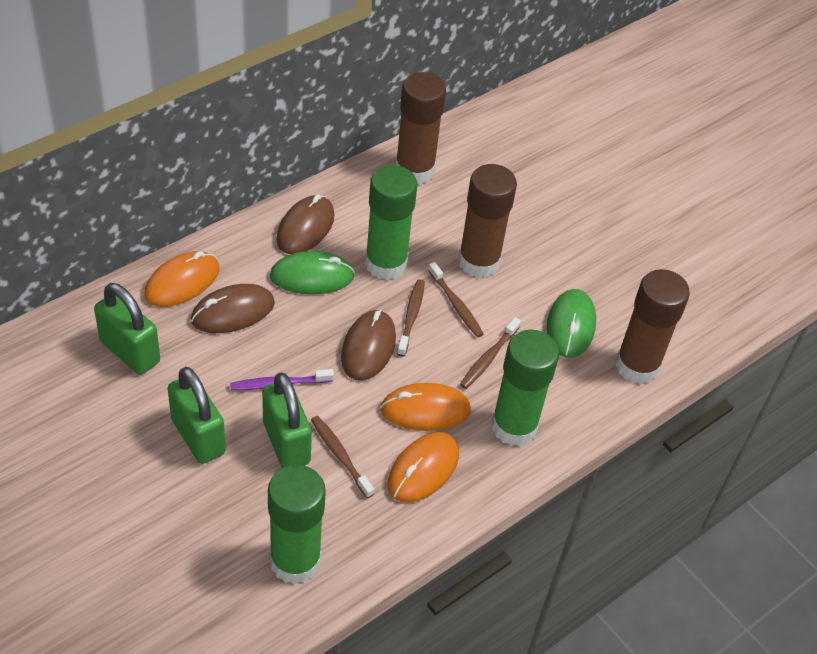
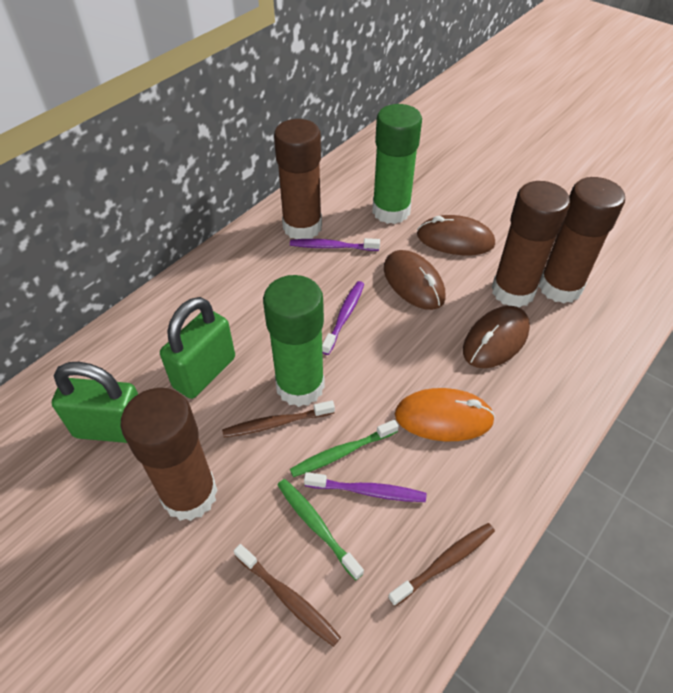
brown glue stick: [395,72,446,184] [458,164,517,278] [615,269,690,384] = 3 -> [121,388,218,521] [274,119,322,239] [491,181,570,308] [539,177,625,303] = 4
brown toothbrush: [311,416,374,498] [397,279,425,356] [428,262,484,338] [460,317,521,389] = 4 -> [222,400,335,438] [234,544,341,647] [388,523,495,607] = 3
green glue stick: [268,465,326,584] [365,165,418,280] [491,330,559,446] = 3 -> [263,275,325,407] [372,104,422,224] = 2
green mouse: [270,251,355,294] [547,289,596,358] = 2 -> none = 0
green padlock: [94,283,160,375] [168,367,226,464] [262,372,312,468] = 3 -> [52,362,138,443] [160,297,235,399] = 2
green toothbrush: none = 0 -> [277,479,364,581] [290,420,399,477] = 2
orange mouse: [144,251,219,307] [380,383,471,431] [387,432,459,503] = 3 -> [395,388,495,441] = 1
purple toothbrush: [230,369,334,390] = 1 -> [290,238,380,251] [304,472,426,502] [322,281,364,355] = 3

